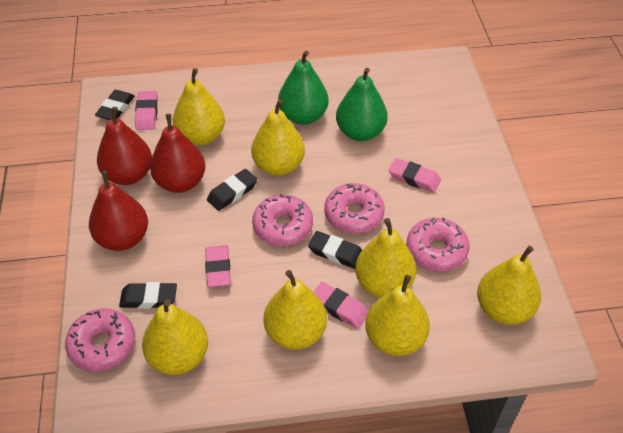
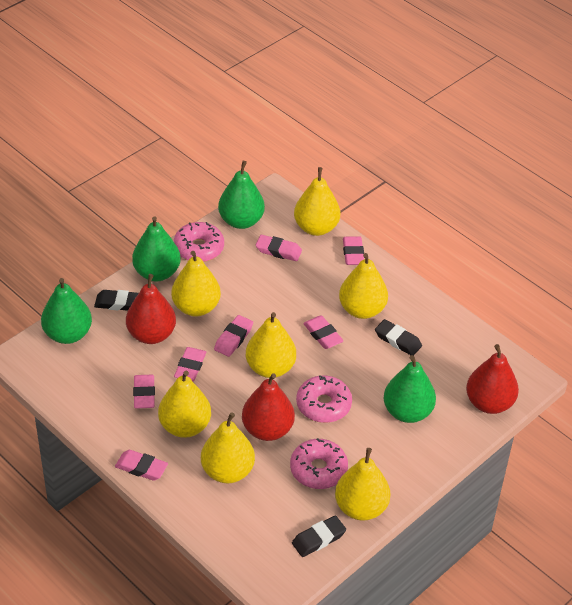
black eraser: [95,90,134,120] [119,282,177,309] [207,169,257,211] [308,231,362,269] = 4 -> [94,290,139,311] [292,515,346,557] [375,319,422,356] = 3
green pear: [278,51,329,125] [336,68,388,141] = 2 -> [41,278,92,344] [132,216,181,281] [218,161,265,229] [384,355,436,423] = 4
pink donut: [65,309,135,372] [252,194,313,246] [324,183,385,234] [407,218,470,272] = 4 -> [174,222,224,262] [290,438,348,489] [296,375,352,423] = 3
pink eraser: [135,91,158,130] [205,245,231,287] [314,282,368,329] [389,158,441,193] = 4 -> [115,450,168,481] [133,375,155,409] [174,347,206,381] [214,315,253,357] [256,235,302,261] [303,316,344,349] [343,236,364,265] = 7

